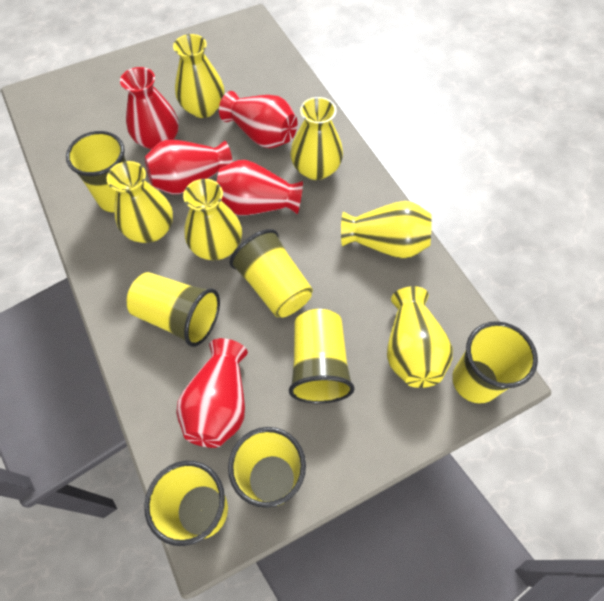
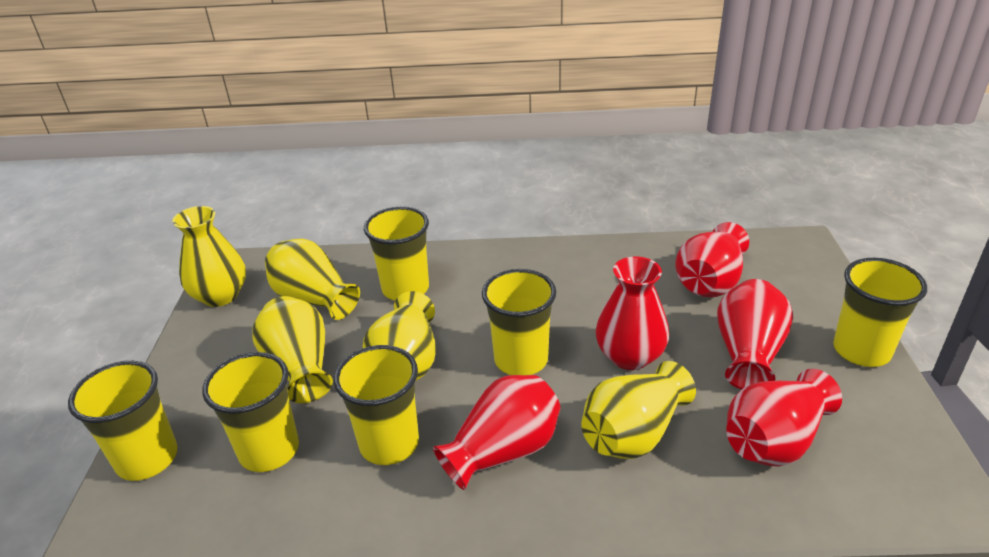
yellow cup: [66,131,126,213] [127,272,220,347] [144,461,228,546] [228,427,306,508] [230,229,313,318] [289,309,355,404] [452,321,538,404] = 7 -> [68,361,178,481] [202,352,299,472] [334,345,419,465] [364,207,429,301] [482,269,556,375] [833,258,927,367] = 6
yellow vase: [106,161,173,243] [173,34,225,118] [183,179,242,260] [290,97,343,180] [341,201,432,259] [387,286,453,388] = 6 -> [172,206,246,307] [252,296,333,403] [265,239,360,320] [362,291,436,381] [581,361,696,459] = 5

